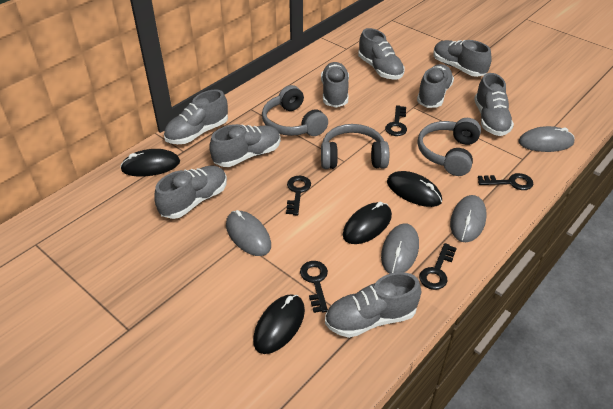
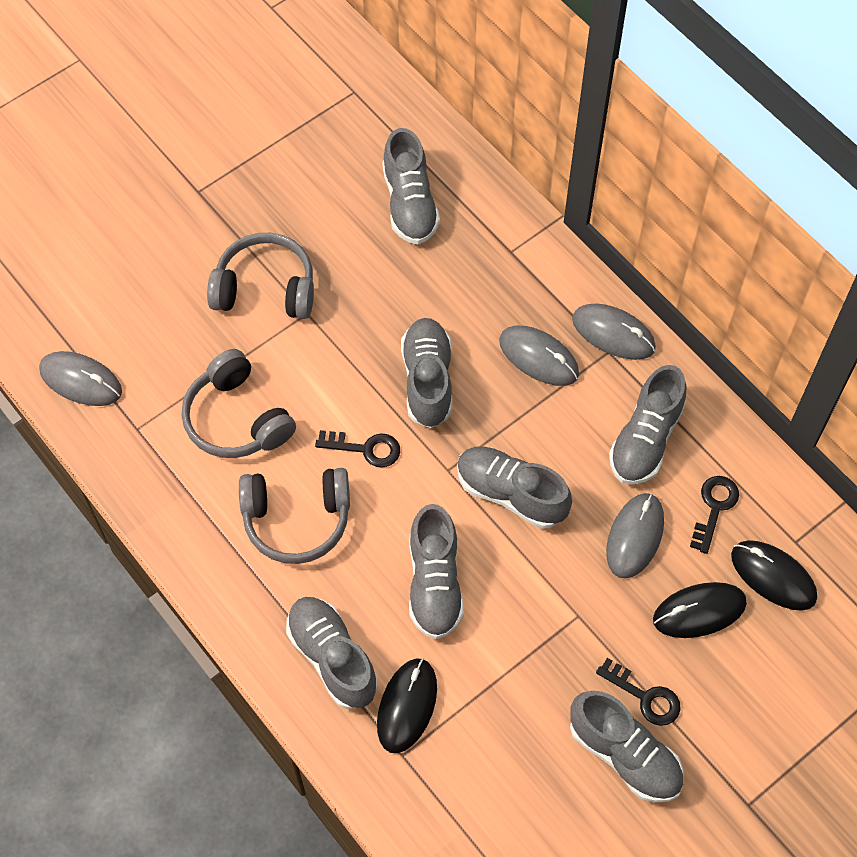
black key: [286,176,311,215] [300,261,328,313] [385,105,407,136] [419,243,457,290] [478,173,533,190] = 5 -> [315,430,400,468] [596,658,680,726] [690,476,739,554] = 3
black mouse: [120,149,180,176] [253,294,305,354] [343,202,392,244] [387,171,442,207] = 4 -> [377,658,437,753] [653,582,747,638] [731,540,817,611] = 3
grey shoe: [154,165,227,219] [164,89,228,144] [209,124,281,167] [321,62,349,107] [325,272,421,338] [358,28,405,80] [417,64,454,108] [433,40,492,77] [474,73,514,136] = 9 -> [286,597,378,709] [382,128,440,244] [401,318,452,428] [409,504,464,639] [457,447,572,529] [570,691,683,802] [609,365,686,485] = 7

